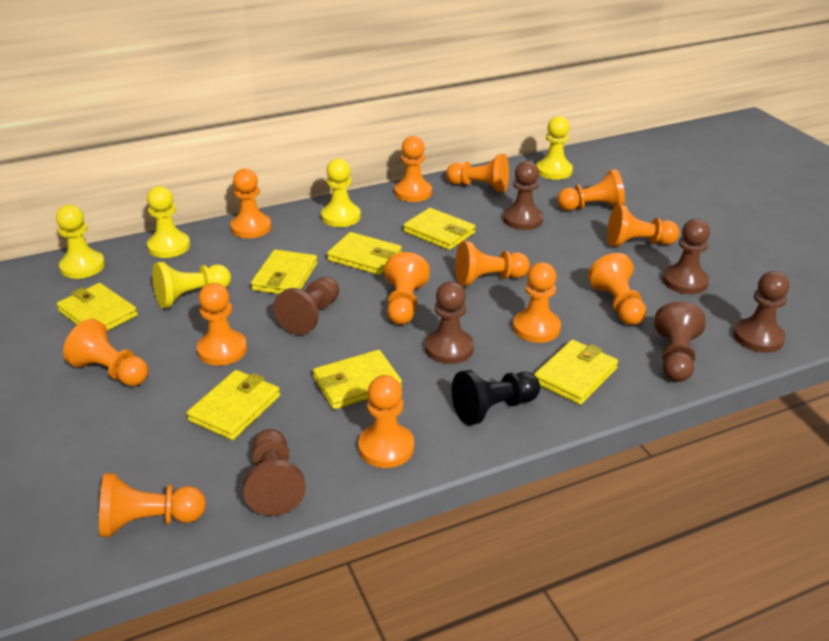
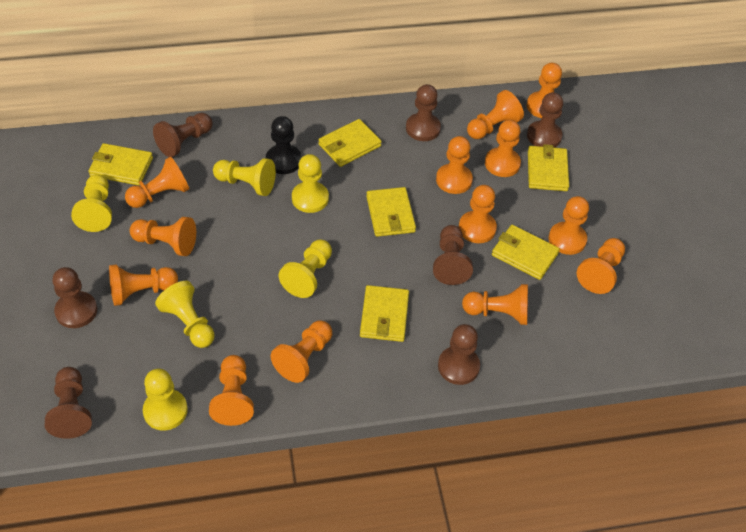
yellow pawn: [56,205,105,279] [147,186,190,258] [152,262,231,308] [321,158,361,227] [536,116,573,180] = 5 -> [71,174,112,232] [143,369,188,431] [155,281,215,348] [213,158,276,196] [279,240,332,298] [292,154,329,213] = 6
yellow wallet: [56,283,138,331] [187,370,280,440] [251,250,317,294] [313,350,402,410] [327,232,402,275] [403,208,476,250] [534,340,618,405] = 7 -> [88,143,153,185] [318,119,382,167] [360,285,409,342] [366,187,416,237] [492,225,560,280] [528,144,569,191] = 6

